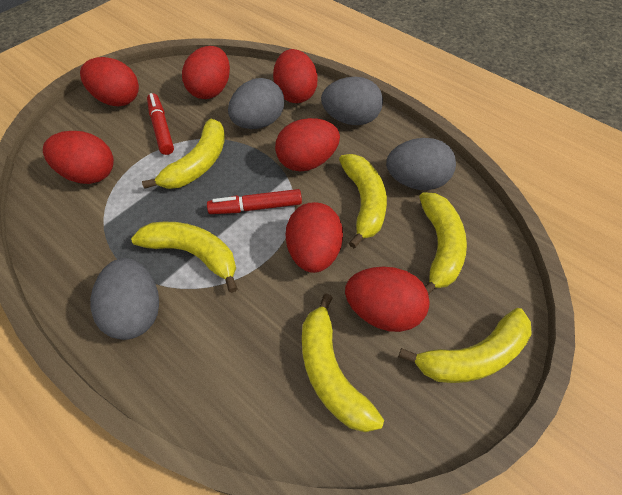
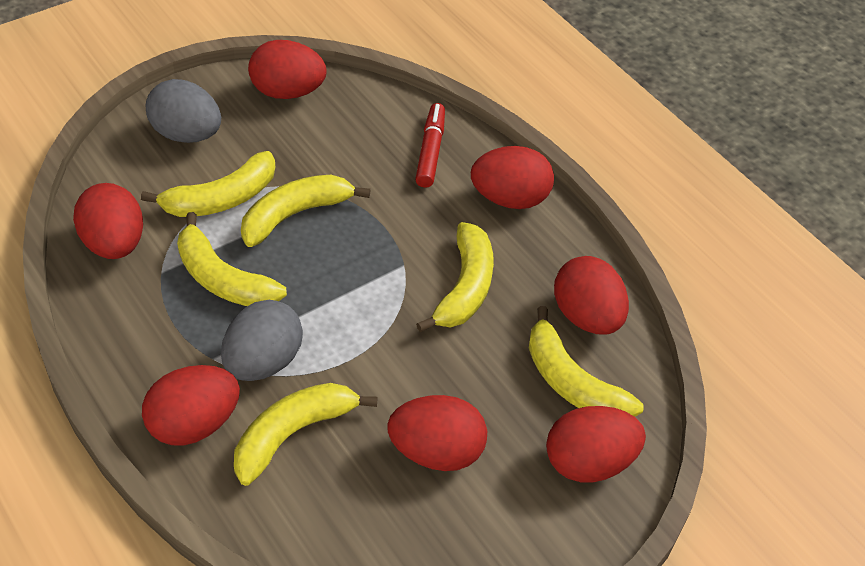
grey egg: [90,258,159,340] [228,78,284,129] [321,77,383,125] [386,138,456,190] = 4 -> [146,79,221,143] [221,300,303,381] = 2
red marker: [147,93,174,155] [207,189,302,214] = 2 -> [415,103,445,188] = 1

